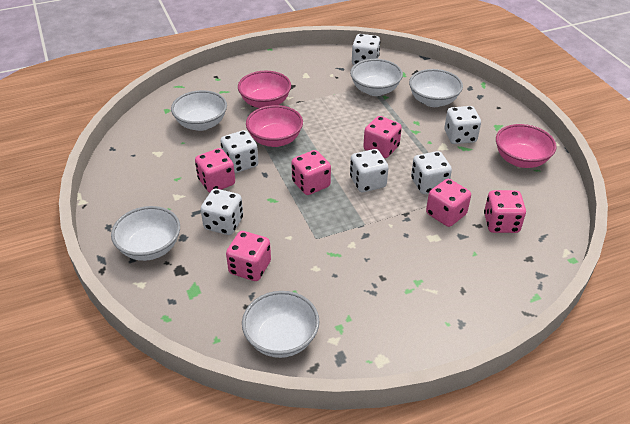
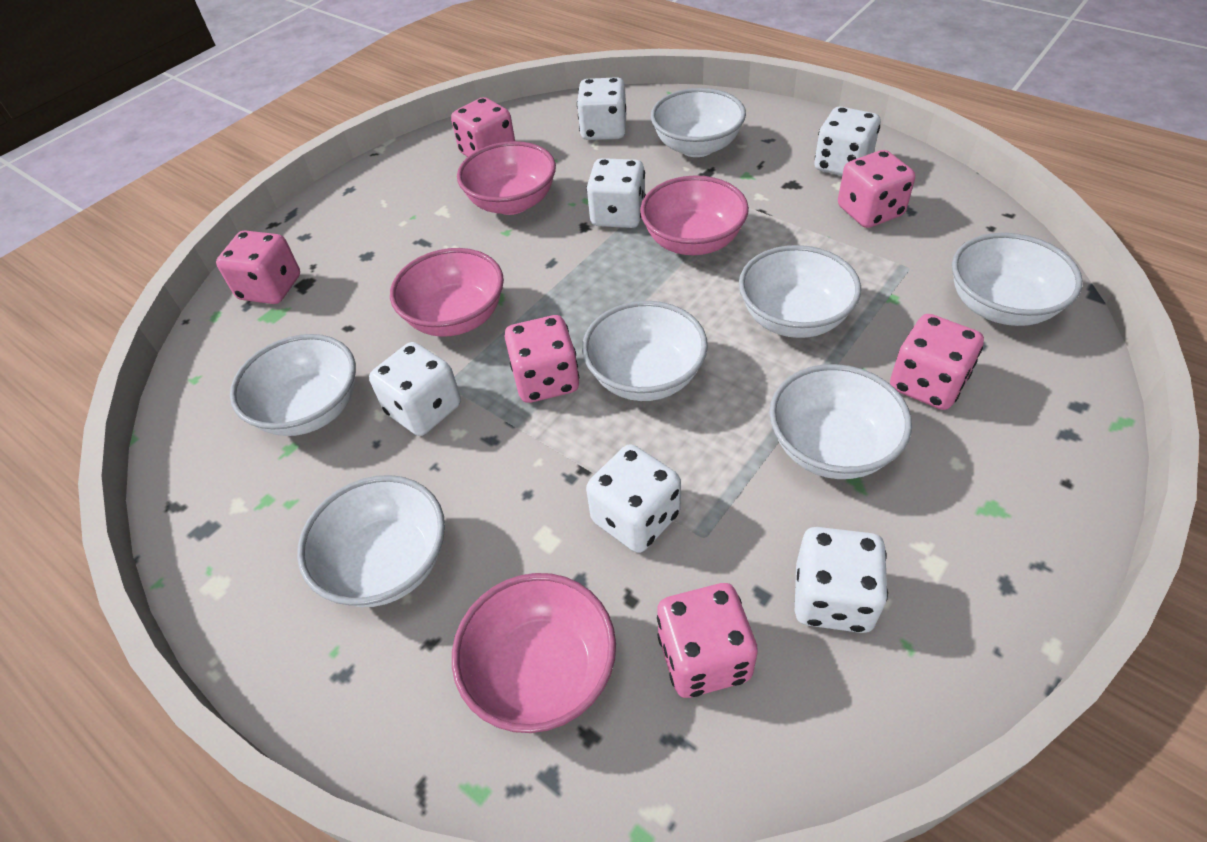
pink bowl: [238,71,291,108] [246,105,303,147] [496,124,557,168] = 3 -> [390,248,504,337] [452,573,616,733] [457,141,556,215] [640,175,749,255] = 4
white bowl: [111,206,180,261] [171,90,227,131] [242,291,320,358] [350,59,403,96] [409,69,463,107] = 5 -> [230,334,356,436] [297,475,445,607] [582,301,708,401] [651,88,746,157] [739,245,861,338] [769,364,912,479] [952,233,1083,326] = 7

